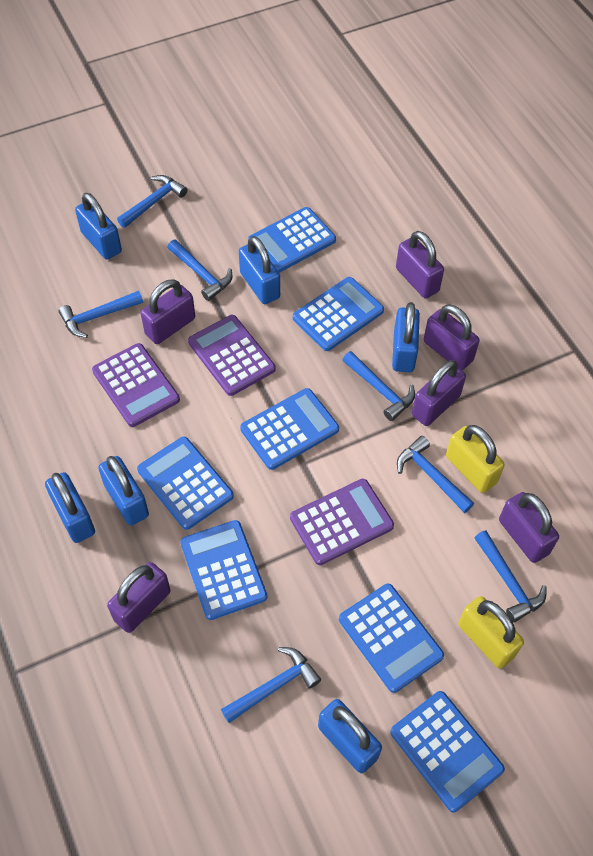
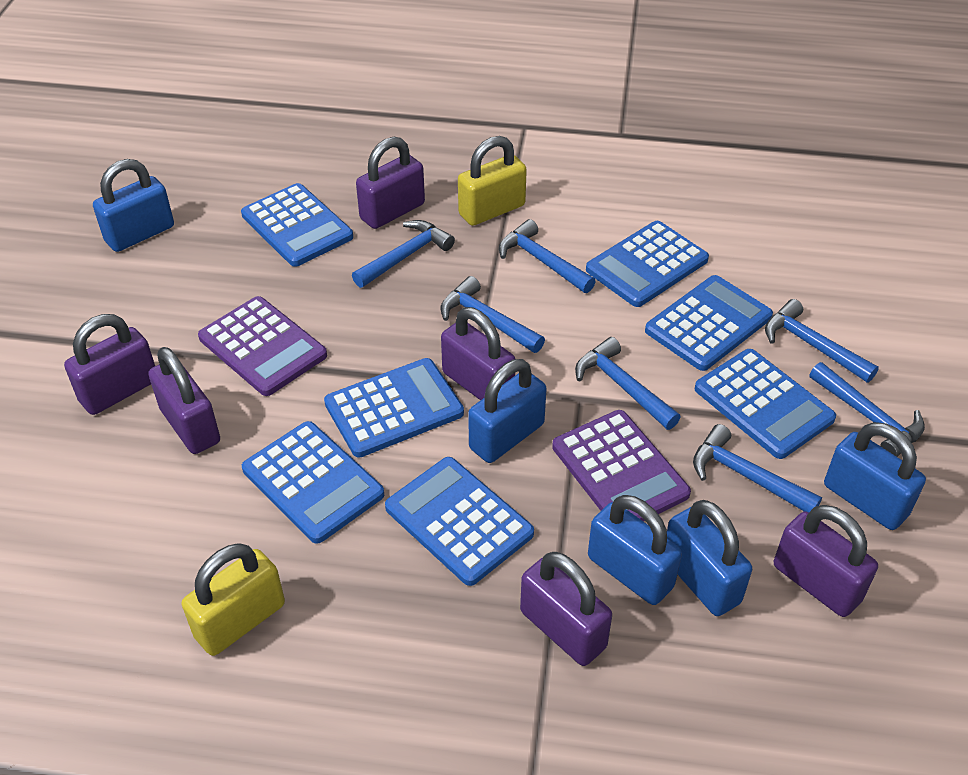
blue padlock: [45,472,95,543] [75,193,122,260] [98,456,149,526] [239,236,280,304] [318,699,382,773] [392,302,420,373] = 6 -> [93,159,174,252] [468,359,547,463] [588,495,682,605] [667,500,752,616] [824,422,926,530] = 5
purple calculator: [92,343,180,427] [188,315,275,396] [290,479,394,565] = 3 -> [198,296,327,396] [552,410,691,522] = 2

